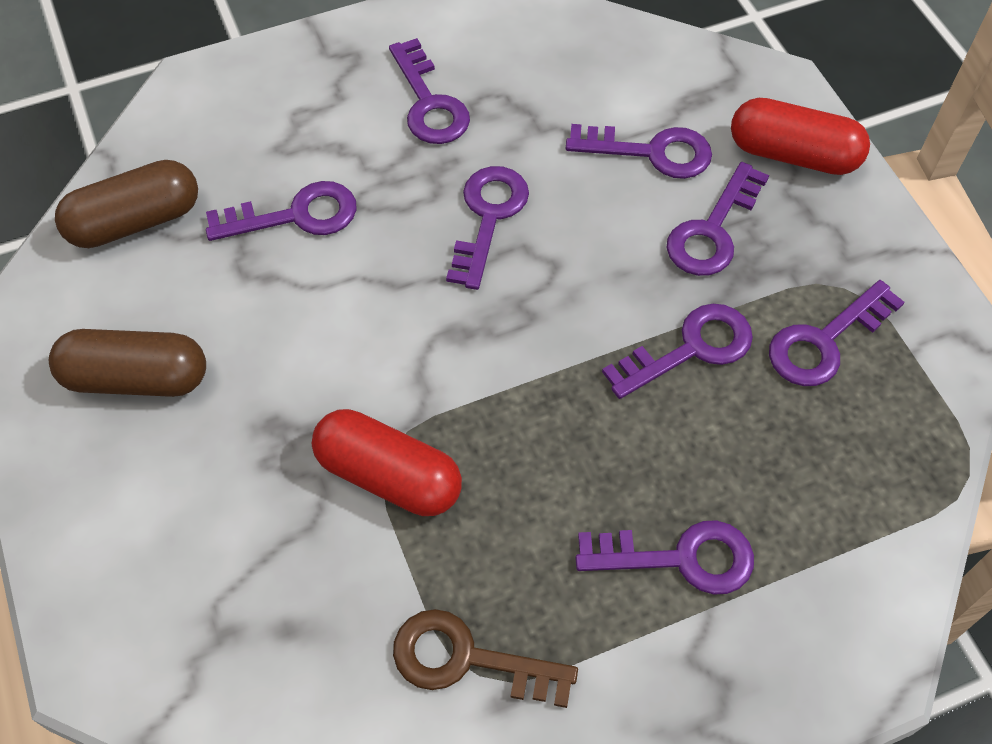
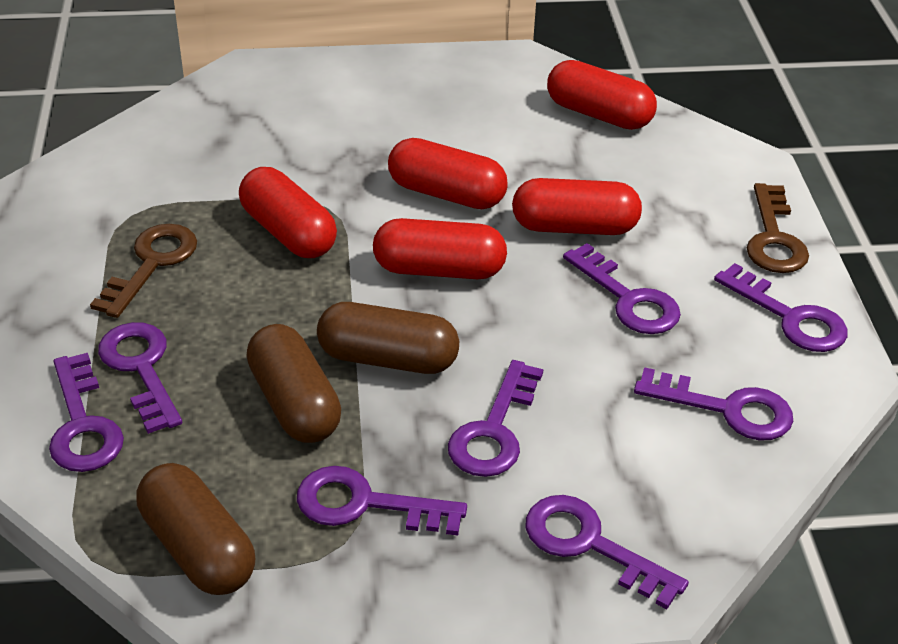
brown capsule: [49,329,206,397] [55,160,198,248] = 2 -> [136,463,255,595] [246,324,341,443] [317,302,459,374] = 3
brown key: [393,609,578,708] = 1 -> [90,224,197,318] [747,183,809,273] = 2
red capsule: [312,409,462,516] [731,98,870,175] = 2 -> [239,167,337,258] [373,218,507,279] [388,138,508,209] [512,178,642,235] [547,60,657,130] = 5

